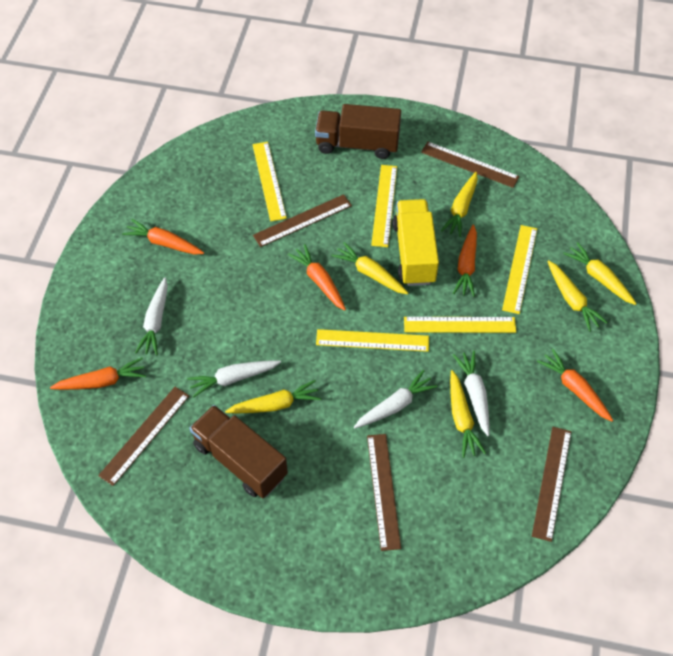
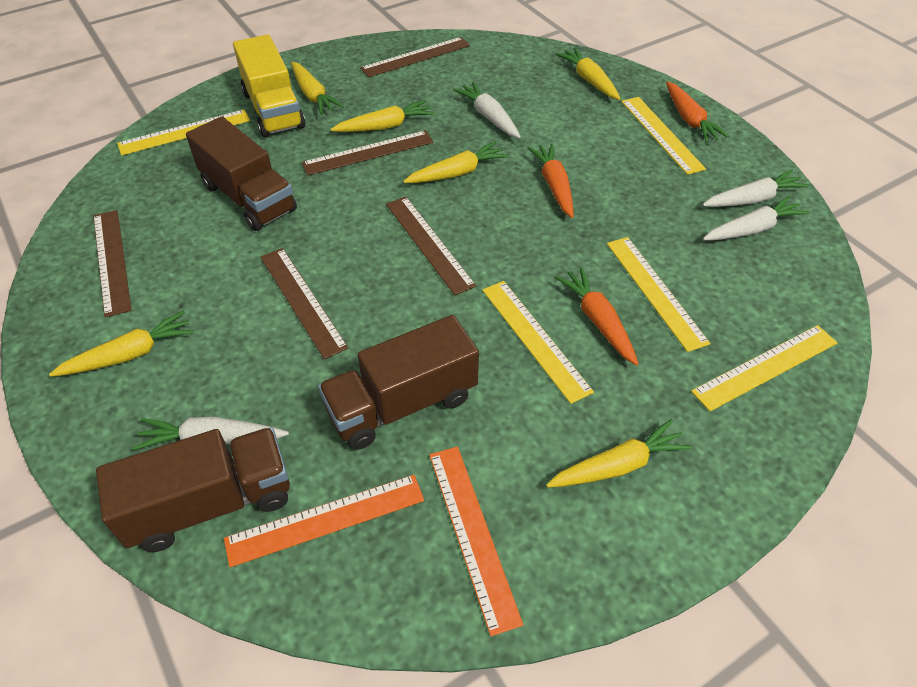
brown truck: [189,405,288,498] [315,104,401,159] = 2 -> [96,427,290,552] [186,116,297,231] [318,315,479,450] = 3
orange carrot: [50,358,146,390] [122,219,204,255] [288,244,346,311] [453,225,477,297] [537,349,613,422] = 5 -> [527,143,574,218] [555,267,639,366] [666,81,729,143] = 3
orange ruler: none = 0 -> [224,475,424,567] [429,447,523,636] = 2

